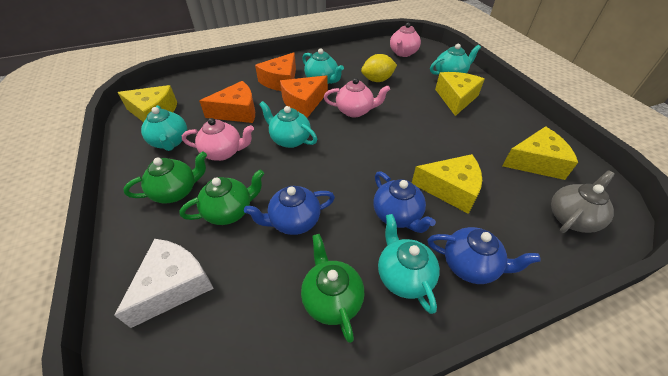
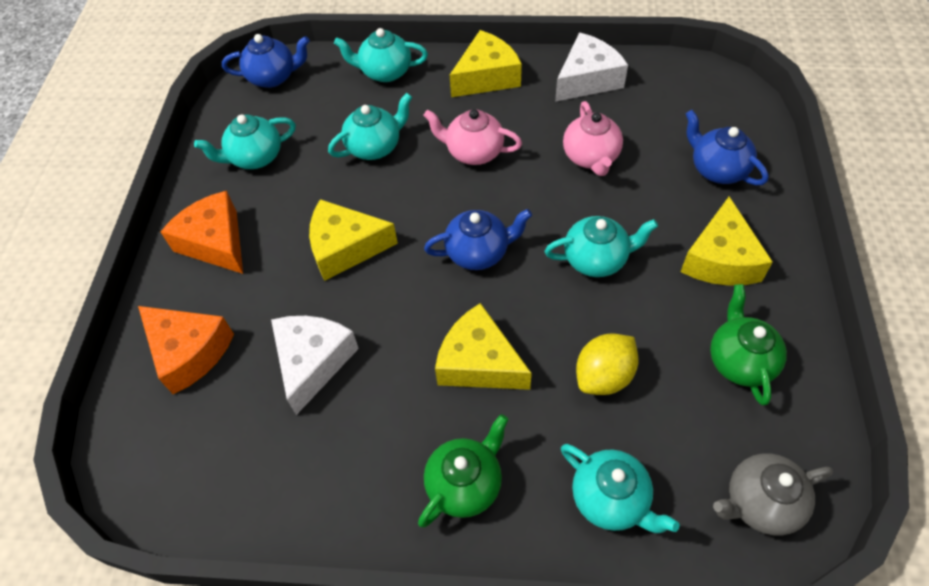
green teapot: [123,151,207,204] [179,170,264,225] [301,234,364,343] = 3 -> [418,414,508,527] [710,284,787,406] = 2
orange cheese: [199,81,255,123] [255,52,296,91] [280,75,328,118] = 3 -> [138,306,234,394] [161,191,243,274] = 2
pink teapot: [182,118,254,161] [324,78,390,118] [390,22,421,57] = 3 -> [423,109,522,165] [563,101,623,176] = 2
white cheese: [114,239,214,328] = 1 -> [271,316,359,415] [555,32,628,102] = 2

